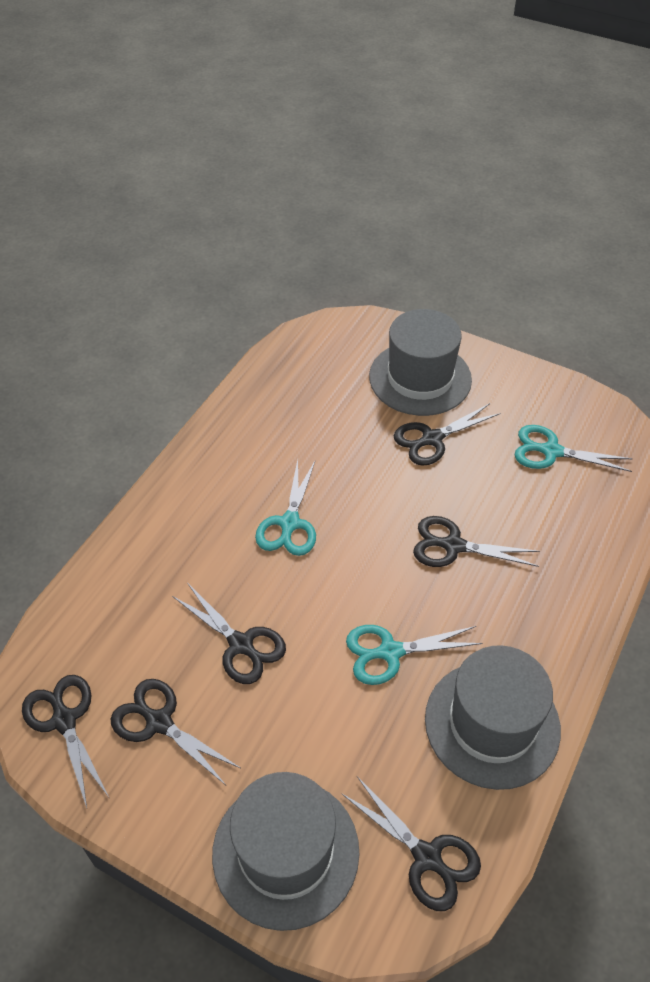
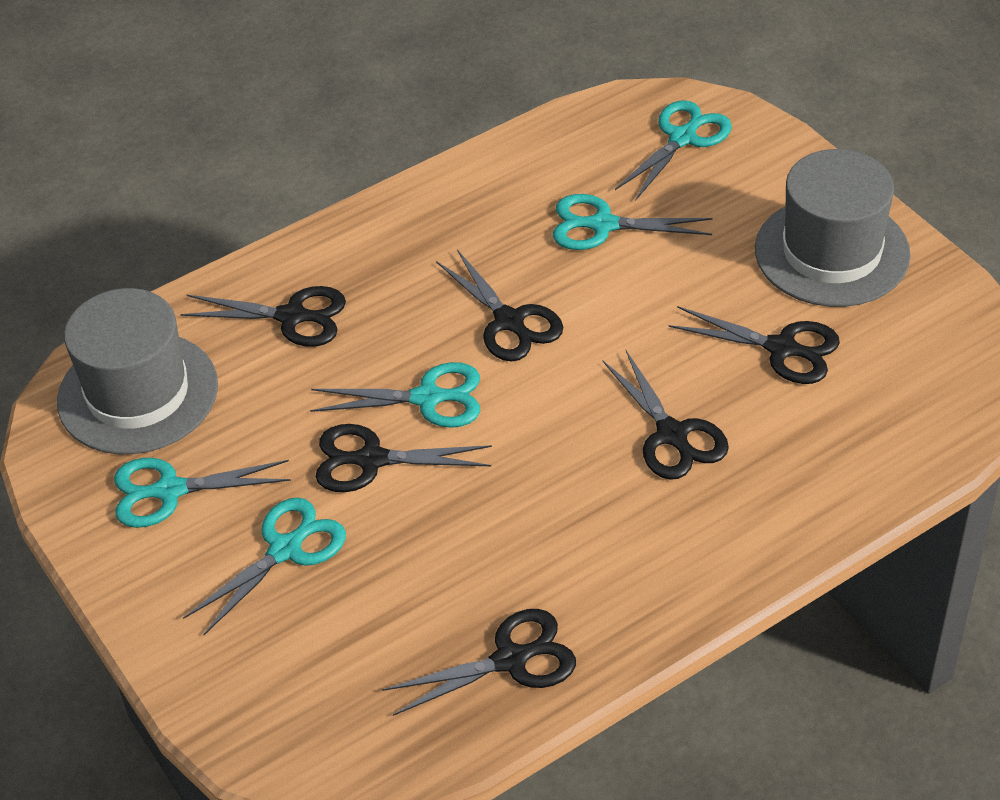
grey hat: [212,772,360,931] [369,309,472,416] [425,645,561,790] = 3 -> [57,288,218,454] [755,149,911,307] = 2
turquoise scissors: [255,459,316,556] [346,625,483,685] [515,425,633,472] = 3 -> [114,458,291,528] [183,498,346,635] [310,362,480,428] [553,194,713,250] [615,100,732,201] = 5

